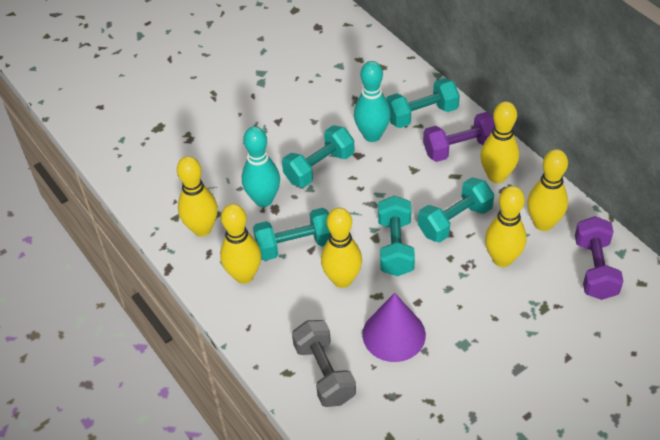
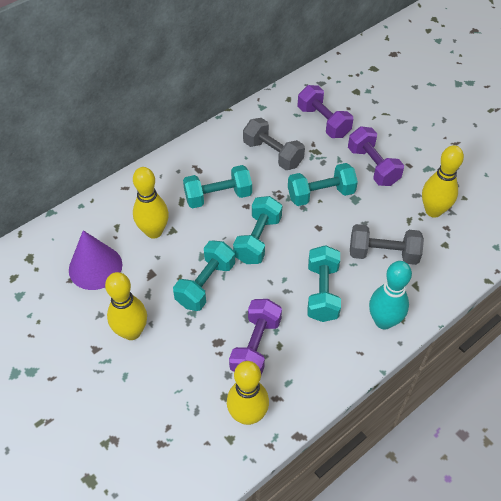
grey dumbbell: [292,320,356,407] = 1 -> [243,118,305,170] [350,224,424,265] = 2
purple dumbbell: [423,112,495,162] [575,216,623,300] = 2 -> [229,299,282,375] [298,85,353,138] [348,126,404,186] = 3
turquoise bowling pin: [242,126,280,207] [354,61,391,142] = 2 -> [369,261,412,330] = 1
yellow bowling pin: [177,156,218,237] [220,204,261,284] [321,207,362,288] [480,101,519,183] [485,186,527,267] [527,149,568,231] = 6 -> [105,272,147,340] [133,167,169,239] [227,361,269,425] [422,145,464,218] = 4

